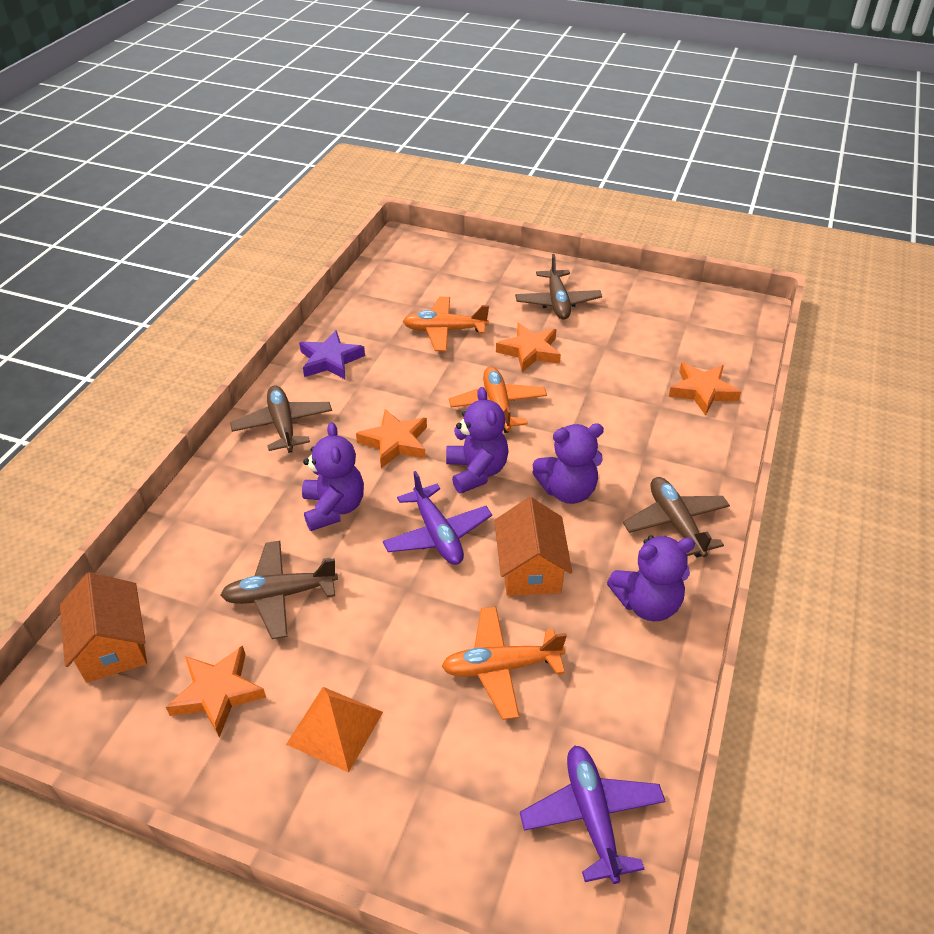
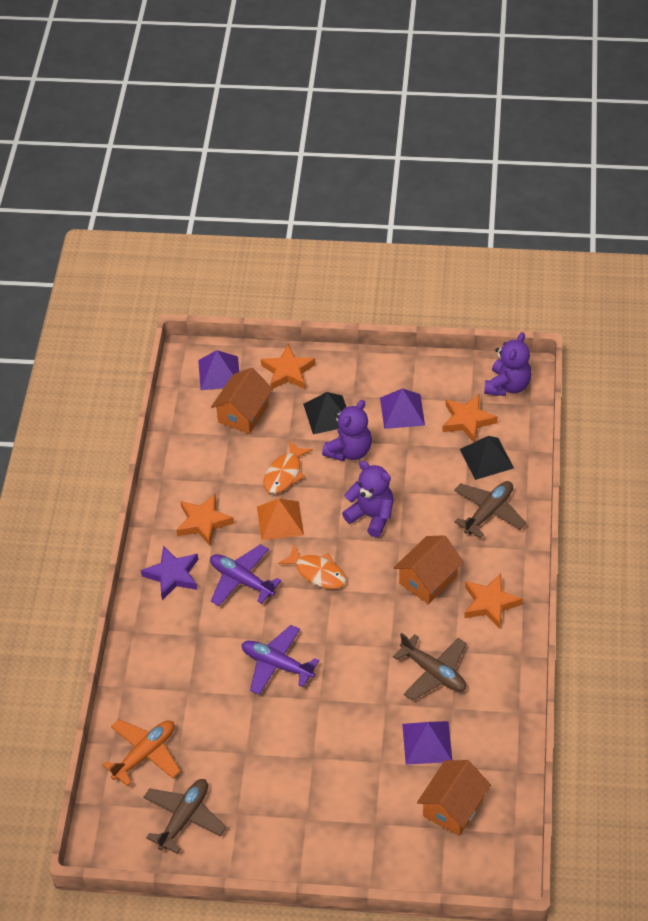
black pyramid: none = 0 -> [303,392,346,434] [460,436,514,480] = 2
brown plane: [221,541,338,639] [230,386,332,453] [515,254,602,320] [623,477,730,557] = 4 -> [143,779,226,854] [393,633,466,701] [454,481,526,538] = 3
orange fish: none = 0 -> [263,441,313,494] [278,545,346,589] = 2
orange house: [60,572,147,683] [494,497,572,596] = 2 -> [211,368,273,434] [394,535,464,604] [417,760,491,836] = 3
orange plane: [403,297,489,351] [442,607,567,720] [449,367,547,433] = 3 -> [103,720,181,786] = 1
purple pyramid: none = 0 -> [198,350,239,390] [380,388,425,429] [402,721,452,765] = 3
purple teddy bear: [302,422,364,531] [446,387,509,494] [532,424,604,504] [607,536,695,621] = 4 -> [322,400,372,461] [342,461,394,537] [484,332,532,396] = 3

